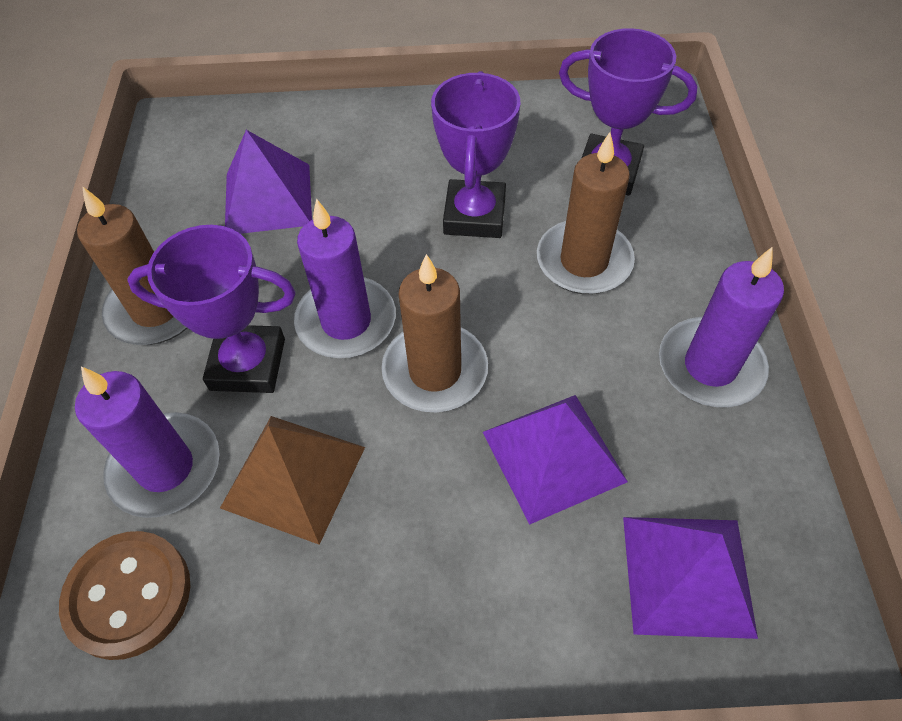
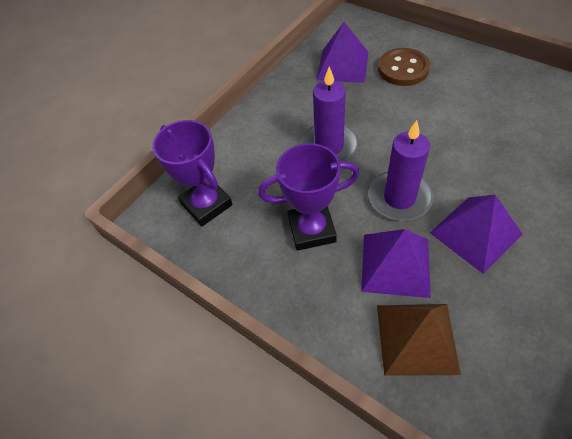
brown candle: [77,186,187,345] [381,254,488,412] [537,132,635,294] = 3 -> none = 0
purple candle: [75,367,220,518] [294,199,396,358] [659,247,784,407] = 3 -> [301,66,358,162] [368,120,433,221] = 2
purple trophy: [127,225,296,393] [431,71,521,238] [559,28,698,196] = 3 -> [152,120,232,226] [258,143,360,251] = 2

